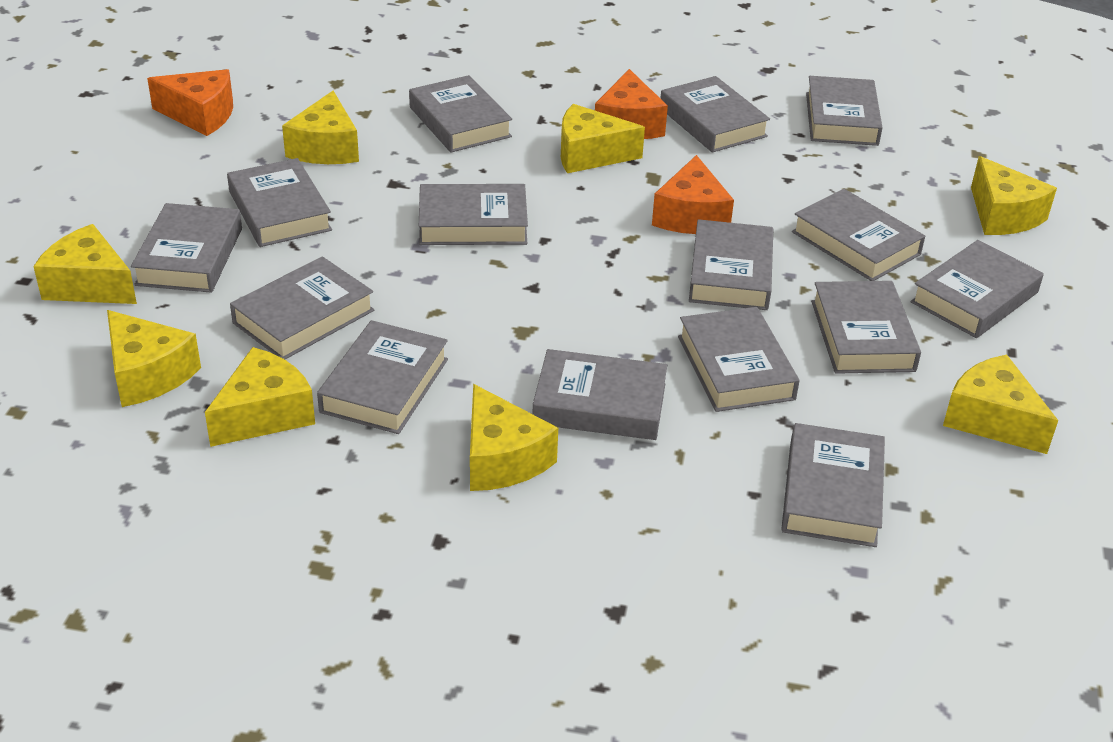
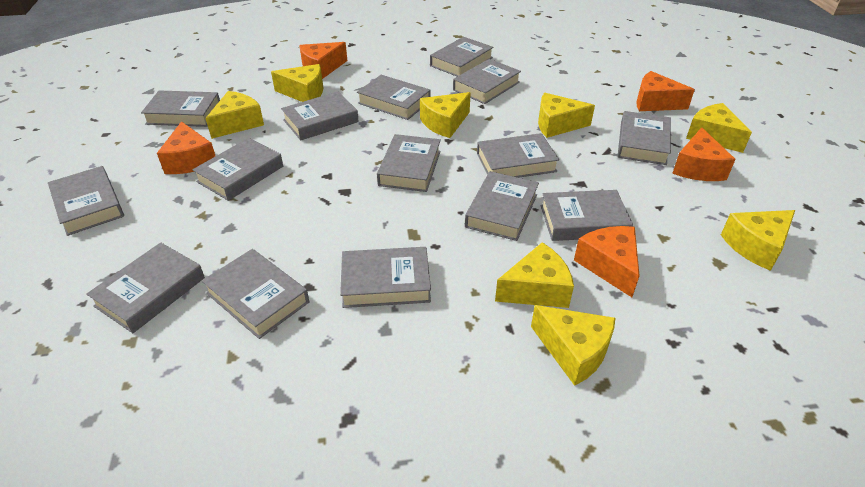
orange cheese: [147,69,233,136] [595,69,668,139] [652,155,734,234] = 3 -> [157,121,215,174] [299,42,347,79] [574,226,640,297] [636,71,695,111] [672,127,735,181] = 5

